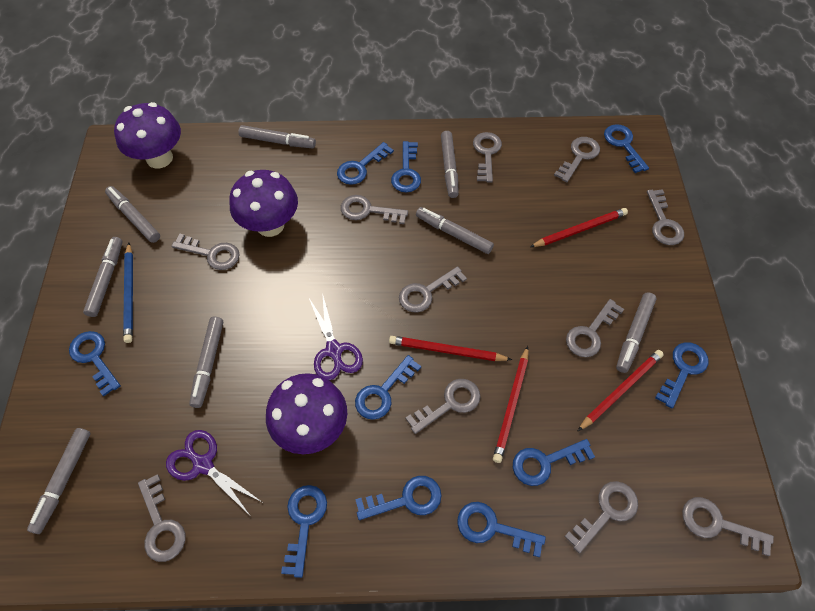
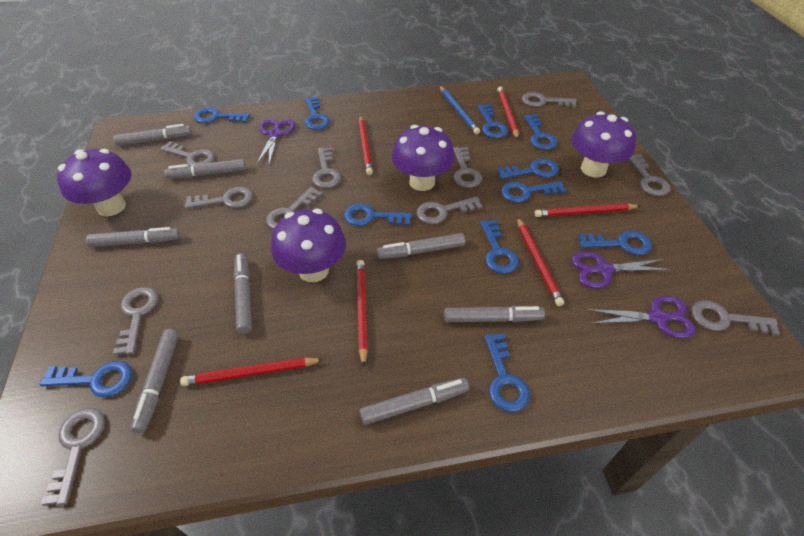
blue key: [69,331,121,396] [281,485,327,578] [337,142,394,185] [355,355,421,420] [355,476,442,520] [391,141,421,192] [457,502,546,558] [513,439,595,486] [604,124,649,173] [655,342,708,408] = 10 -> [39,361,132,397] [194,108,250,123] [304,97,330,130] [344,203,412,226] [477,104,508,138] [480,220,519,274] [484,333,530,412] [497,158,559,179] [501,181,566,203] [524,114,558,150] [578,230,652,255] = 11
purple mushroom: [114,102,181,169] [229,170,298,237] [266,373,347,454] = 3 -> [57,149,132,216] [271,209,346,282] [392,125,455,191] [572,111,636,177] = 4
purple scissors: [166,430,262,515] [309,293,363,381] = 2 -> [256,119,296,165] [572,251,671,288] [586,296,696,339] = 3
red pencil: [389,336,512,361] [493,346,528,463] [530,208,628,247] [578,350,664,431] = 4 -> [180,357,324,386] [356,260,368,367] [359,115,373,175] [497,87,519,139] [517,217,564,306] [535,203,640,217] = 6

